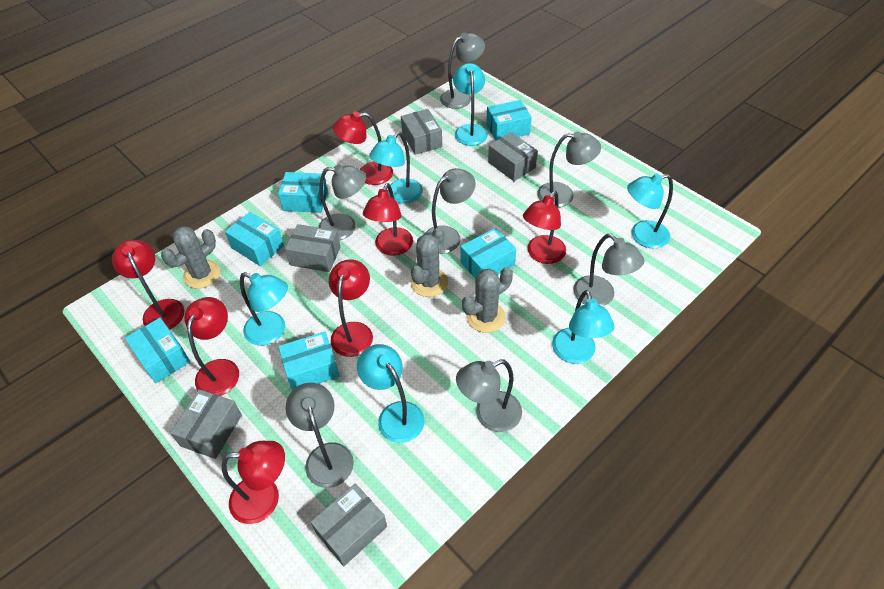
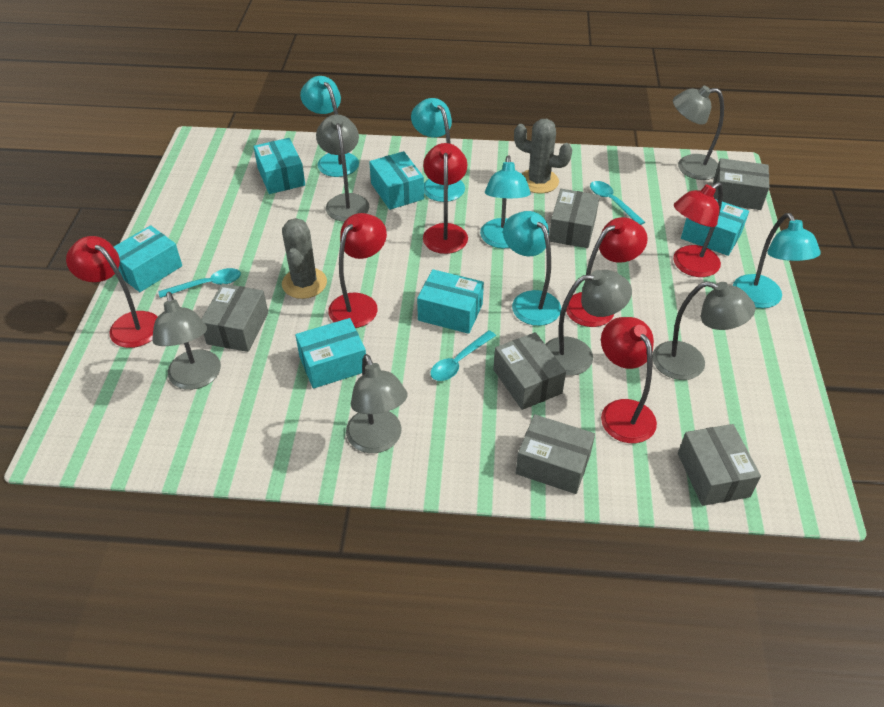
grey box: [170,389,242,459] [285,224,340,272] [311,483,387,566] [401,109,442,155] [488,132,538,181] = 5 -> [201,284,268,352] [493,332,566,410] [516,414,595,494] [549,189,600,248] [678,424,761,506] [713,158,769,210] = 6
grey cactus: [161,226,220,289] [411,228,448,297] [462,267,513,333] = 3 -> [282,218,327,299] [514,119,573,193] = 2
grey lamp: [286,383,354,488] [318,164,366,240] [425,168,476,254] [440,33,485,109] [456,359,522,432] [537,131,601,207] [573,234,644,306] = 7 -> [152,292,221,390] [316,114,369,222] [346,354,408,453] [545,270,632,376] [652,281,756,380] [673,86,724,180] = 6
red lamp: [112,240,185,330] [184,297,239,396] [221,441,285,524] [329,259,373,357] [333,112,393,185] [363,183,413,256] [523,191,566,264] = 7 -> [66,236,157,348] [328,213,387,328] [423,143,468,254] [566,217,648,327] [601,317,657,443] [673,182,723,277] = 6
turquoise lamp: [240,272,288,346] [357,344,424,443] [369,132,423,204] [453,63,488,146] [552,290,615,364] [627,174,673,249] = 6 -> [300,76,359,177] [411,98,465,202] [480,155,531,249] [503,211,561,326] [733,213,821,308] = 5
turquoise spoon: none = 0 -> [158,268,241,298] [430,330,496,381] [590,181,645,225] = 3

